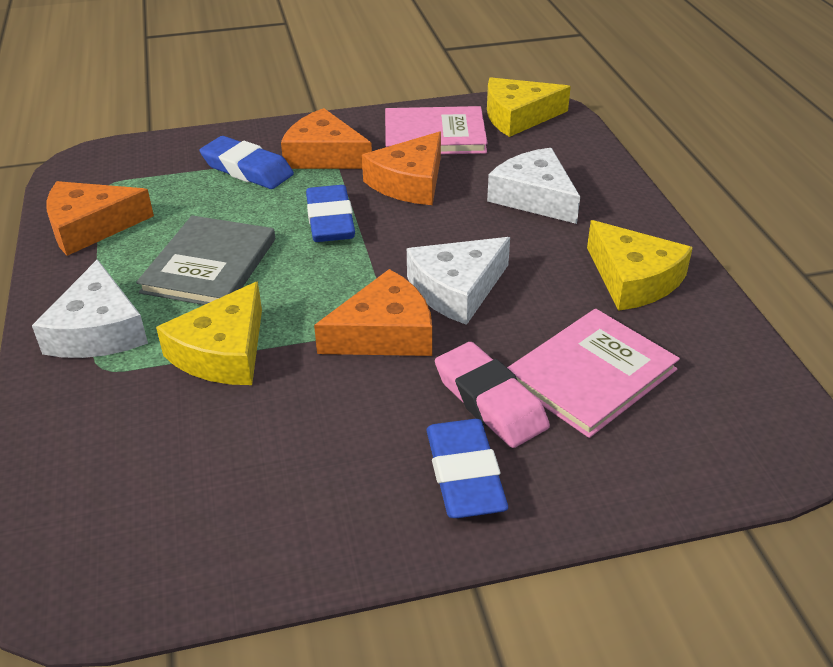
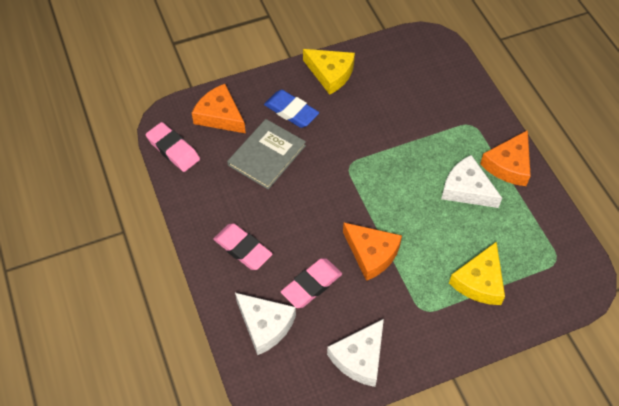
blue eraser: [199,136,294,189] [306,185,355,242] [426,419,508,518] = 3 -> [264,90,319,128] = 1
orange cheese: [46,181,154,256] [281,108,372,169] [314,269,432,356] [362,132,441,205] = 4 -> [192,84,246,133] [343,222,402,281] [480,130,531,186] = 3
pink book: [385,106,488,154] [507,309,680,438] = 2 -> none = 0
pink eraser: [435,342,550,448] = 1 -> [146,122,200,172] [213,223,273,270] [281,258,342,308] = 3
yellow cheese: [156,281,262,385] [487,77,571,137] [587,220,693,311] = 3 -> [303,49,355,95] [449,241,505,305] = 2

